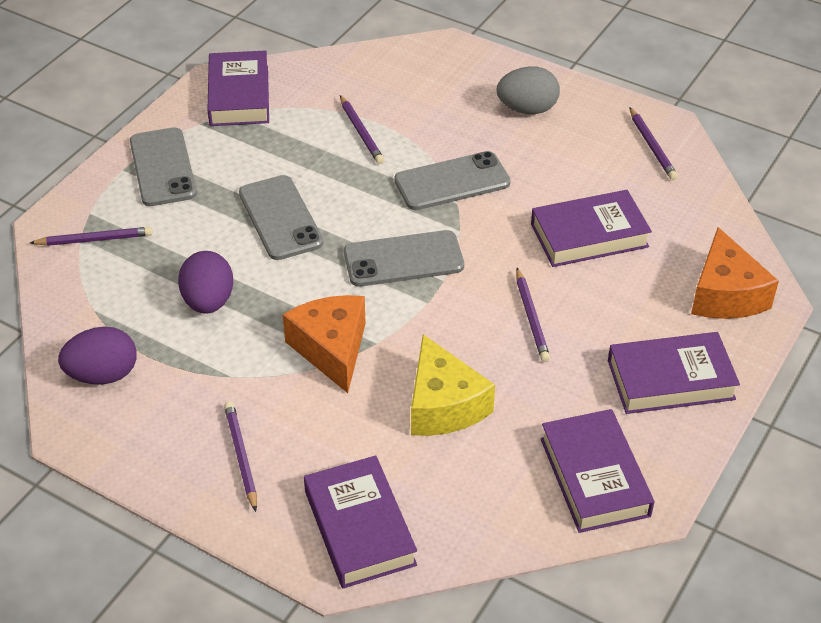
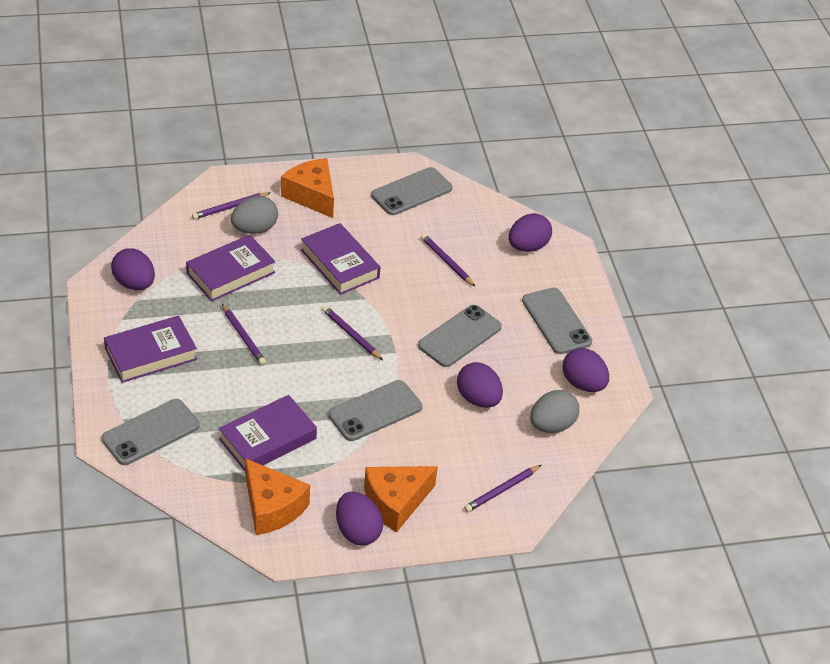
grey egg: [497,66,560,114] = 1 -> [231,196,278,234] [530,390,579,433] = 2
grey phone: [130,127,197,206] [239,175,324,260] [344,230,464,287] [394,151,511,210] = 4 -> [102,399,199,465] [328,380,422,441] [371,167,453,215] [418,305,502,367] [522,288,592,354] = 5
orange cheese: [283,295,366,393] [691,227,779,319] = 2 -> [245,458,310,535] [281,158,334,218] [364,466,438,533] = 3
purple book: [207,50,269,126] [304,455,417,588] [531,190,652,267] [540,409,654,533] [608,332,740,414] = 5 -> [104,316,197,383] [186,235,275,302] [219,395,317,472] [301,223,380,295] = 4
purple egg: [58,327,137,385] [178,251,233,314] = 2 -> [111,248,155,290] [336,491,383,546] [457,362,503,408] [509,213,552,252] [562,348,609,392] = 5
yellow cheese: [411,334,495,436] = 1 -> none = 0

